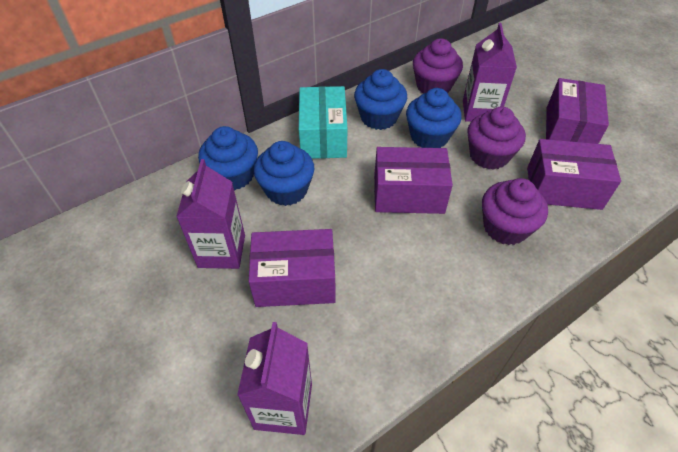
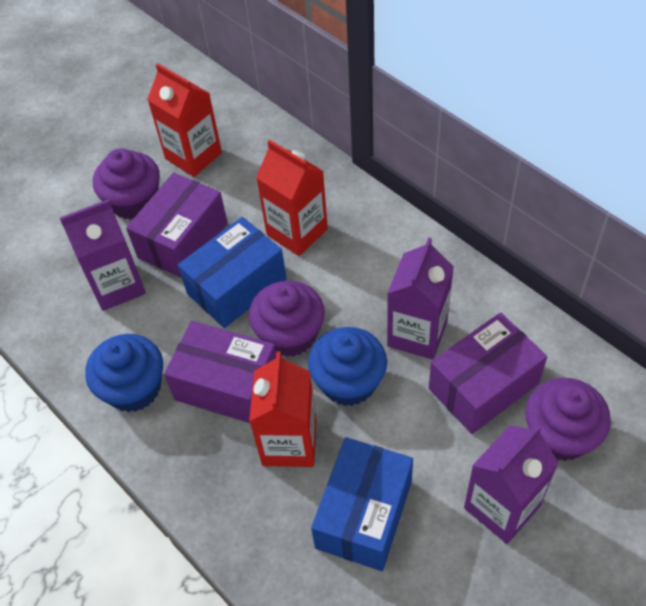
blue box: none = 0 -> [178,217,287,328] [311,437,413,571] = 2
blue cupcake: [198,126,258,190] [254,141,314,206] [354,69,407,130] [406,88,462,148] = 4 -> [85,334,163,412] [308,327,387,406] = 2
purple box: [248,229,336,307] [374,147,453,214] [527,139,621,210] [546,78,609,144] = 4 -> [126,172,228,278] [164,321,276,423] [429,312,547,434] = 3
red carton: none = 0 -> [147,63,222,177] [249,352,317,467] [256,140,328,256] = 3
turquoise box: [299,86,348,159] = 1 -> none = 0

